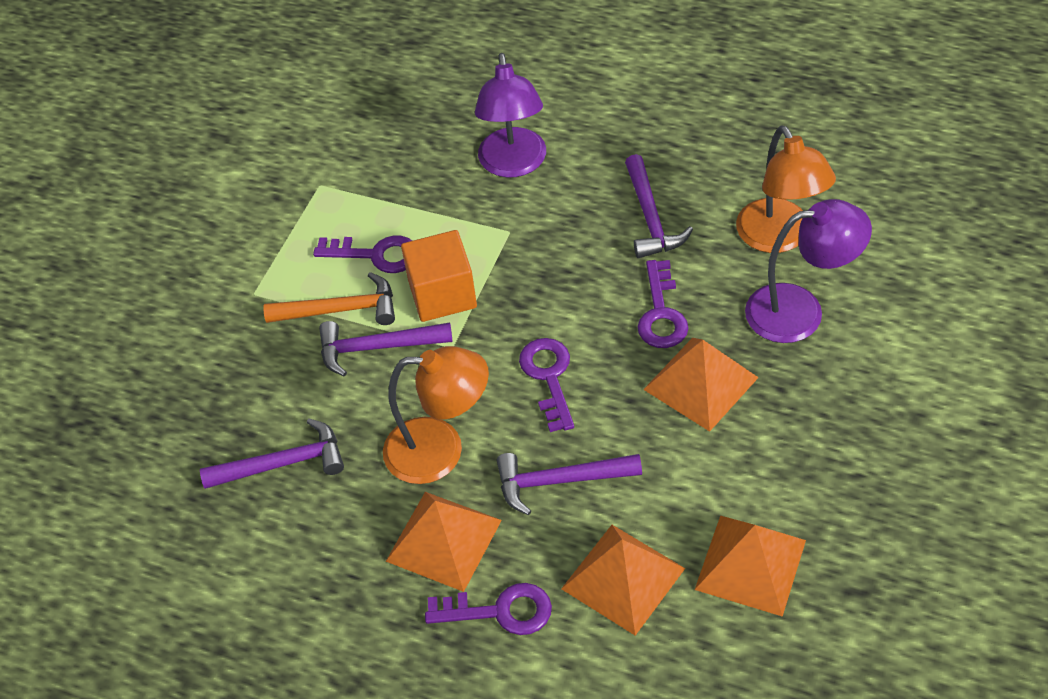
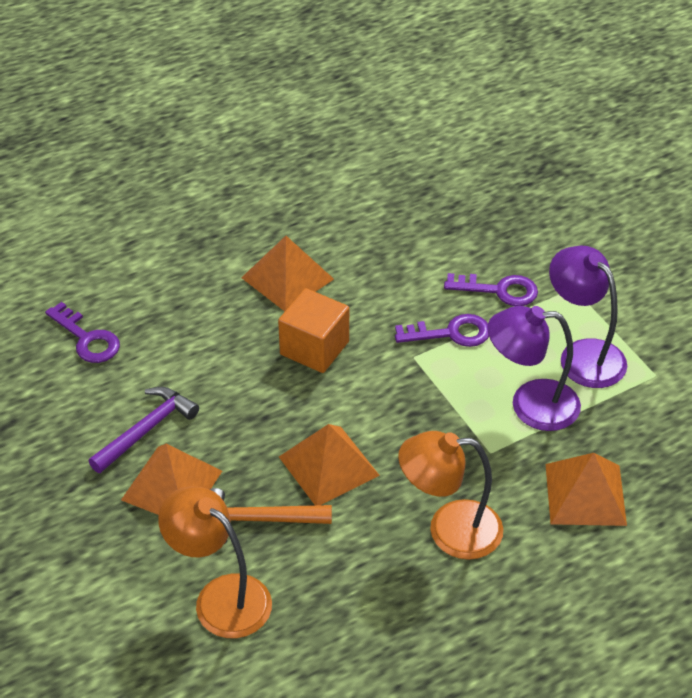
purple hammer: [200,418,344,489] [319,321,452,377] [497,453,642,515] [625,154,693,258] = 4 -> [88,387,199,473] = 1
purple key: [313,235,412,273] [425,583,552,635] [519,338,574,432] [638,260,689,348] = 4 -> [45,302,120,363] [395,314,489,347] [444,273,538,306] = 3

